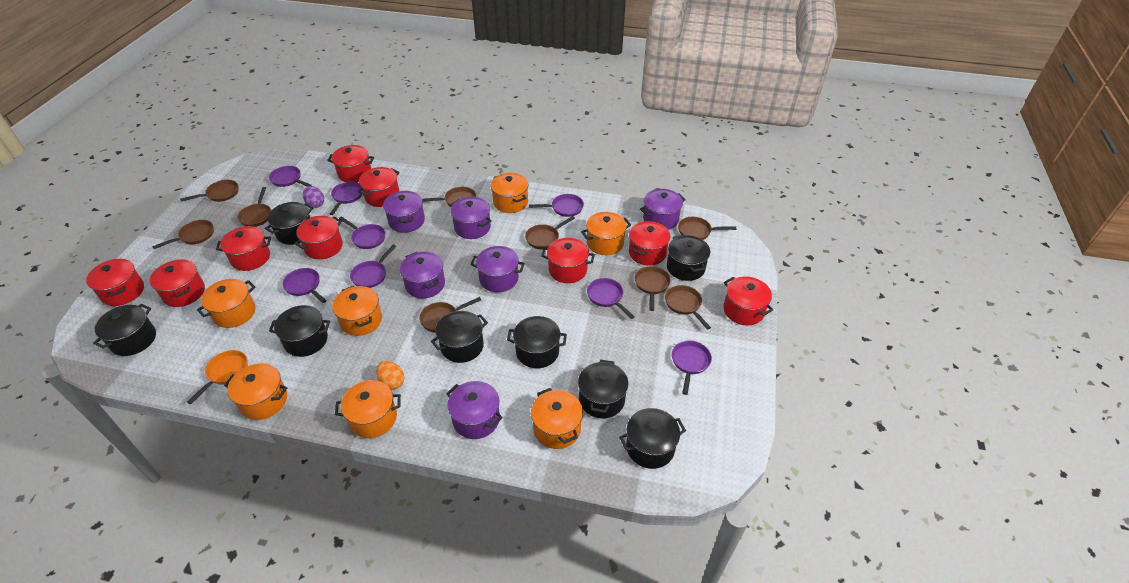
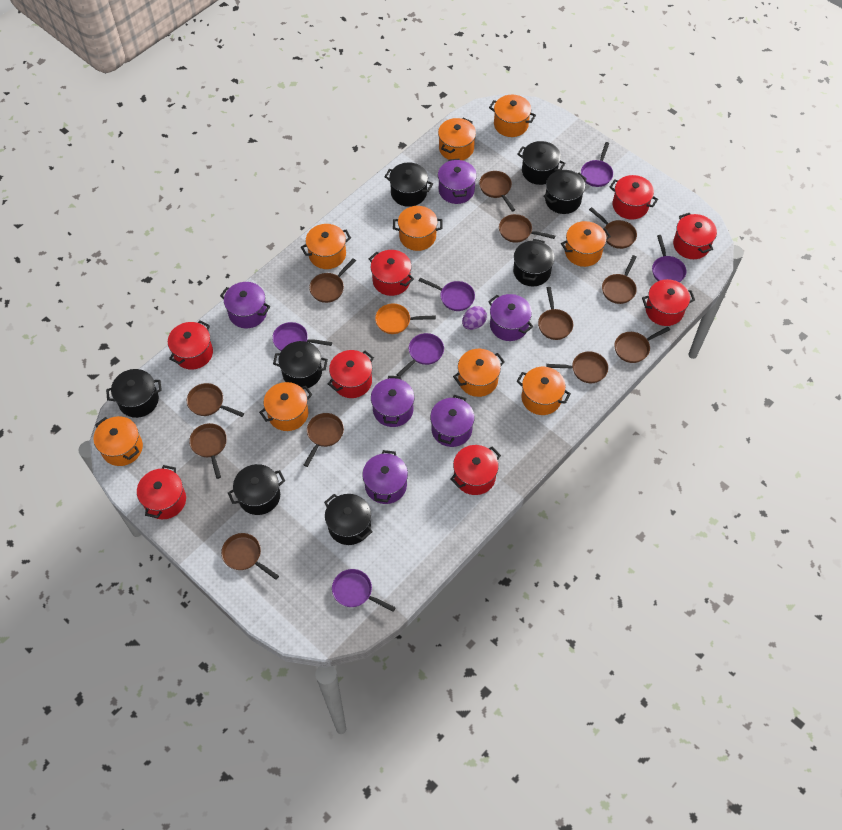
brown pan: [152,220,214,249] [180,180,239,202] [237,187,271,227] [419,297,481,333] [422,187,476,207] [525,216,575,249] [635,266,671,311] [665,285,711,330] [678,217,736,240] = 9 -> [187,383,244,417] [189,423,227,479] [221,533,279,580] [304,413,344,467] [309,258,356,303] [479,171,515,212] [499,214,555,243] [538,287,573,340] [546,351,608,383] [589,207,637,249] [602,255,637,304] [614,327,670,363] = 12
orange egg: [376,361,404,390] = 1 -> none = 0
orange pot: [197,279,255,328] [224,363,287,420] [332,286,382,336] [335,380,401,438] [491,173,528,213] [531,388,583,449] [581,212,631,255] = 7 -> [94,416,143,466] [259,382,312,431] [301,224,351,269] [393,206,443,251] [438,118,476,160] [453,349,505,397] [489,95,536,137] [516,367,571,415] [561,221,611,267] = 9
purple pan: [269,166,311,187] [282,268,327,303] [330,182,363,215] [339,216,385,249] [350,244,396,288] [529,194,584,217] [587,278,635,319] [672,341,712,395] = 8 -> [272,322,332,351] [332,569,396,612] [396,333,444,376] [419,278,475,311] [581,142,613,187] [652,235,686,282] = 6
red pot: [86,259,144,306] [150,259,205,307] [216,226,271,271] [294,216,343,260] [327,145,374,183] [357,167,400,207] [541,238,595,283] [629,221,670,266] [723,276,773,325] = 9 -> [137,465,186,519] [168,321,213,370] [328,350,374,398] [369,250,414,296] [450,445,501,495] [610,175,658,220] [642,279,695,326] [673,213,717,259] = 8

